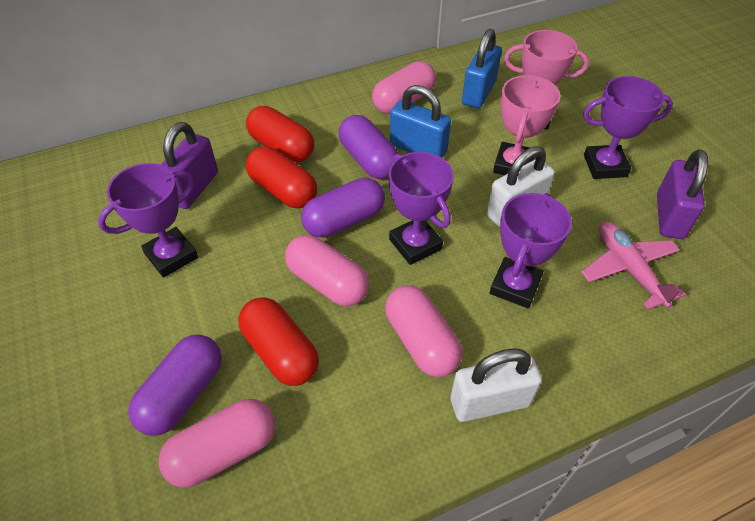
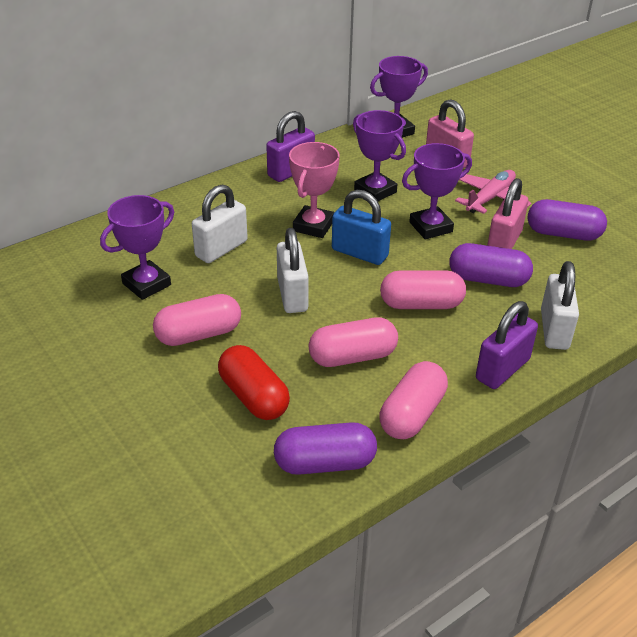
blue padlock: [390,85,451,158] [462,29,502,109] = 2 -> [332,190,391,265] = 1
pink padlock: none = 0 -> [426,99,474,168] [487,178,528,249] = 2
pink trophy: [493,75,560,175] [504,30,589,130] = 2 -> [289,142,340,238] = 1
red capsule: [238,297,319,386] [246,106,314,162] [246,146,317,208] = 3 -> [218,345,290,420] = 1
white padlock: [450,348,542,422] [486,146,555,227] = 2 -> [192,185,248,263] [277,228,309,313] [541,261,579,350] = 3

